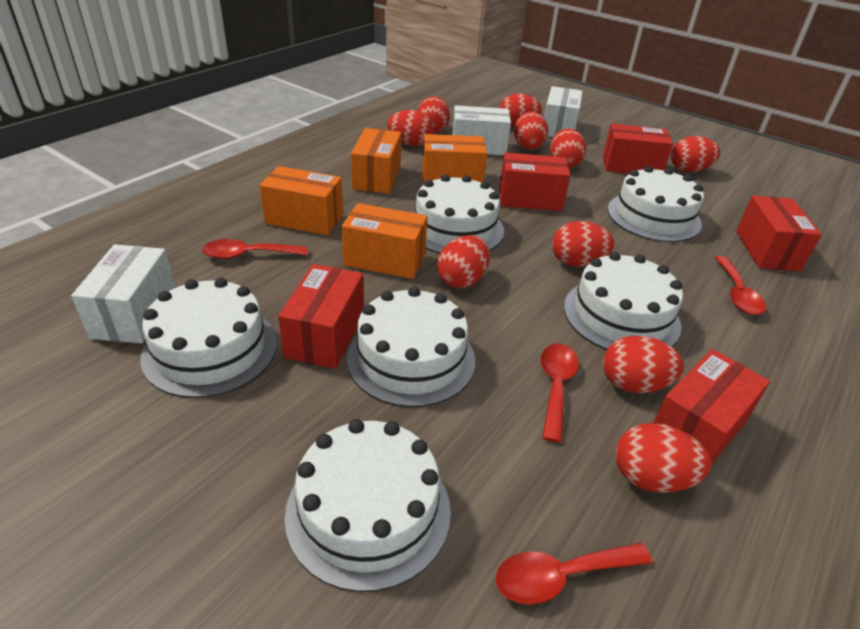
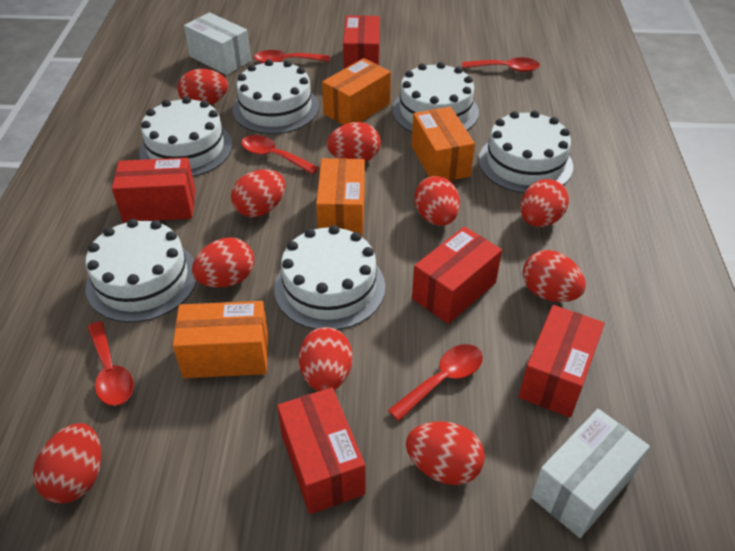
red spoon: [202,239,308,259] [495,543,652,605] [541,344,579,443] [715,256,766,315] = 4 -> [87,321,134,406] [241,135,319,175] [254,50,330,63] [388,344,483,421] [462,57,540,72] = 5
white box: [71,245,176,343] [452,105,511,155] [544,86,583,137] = 3 -> [184,12,251,75] [531,409,650,538] = 2

